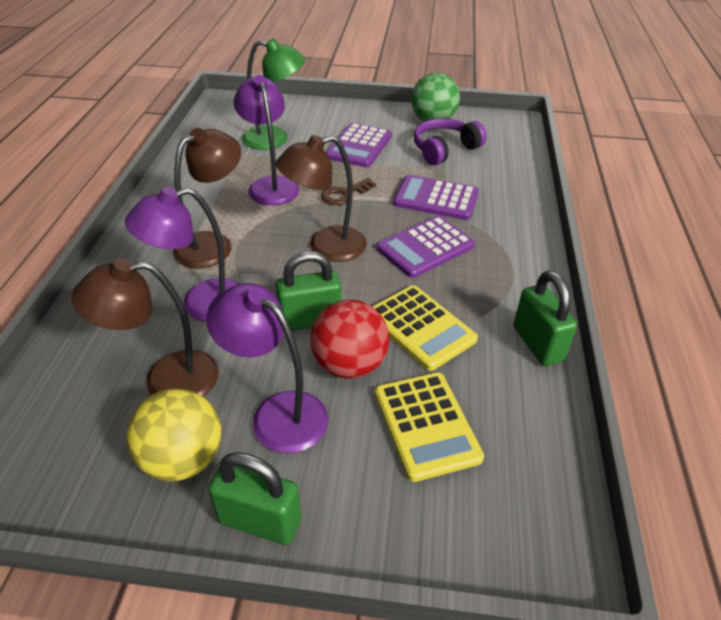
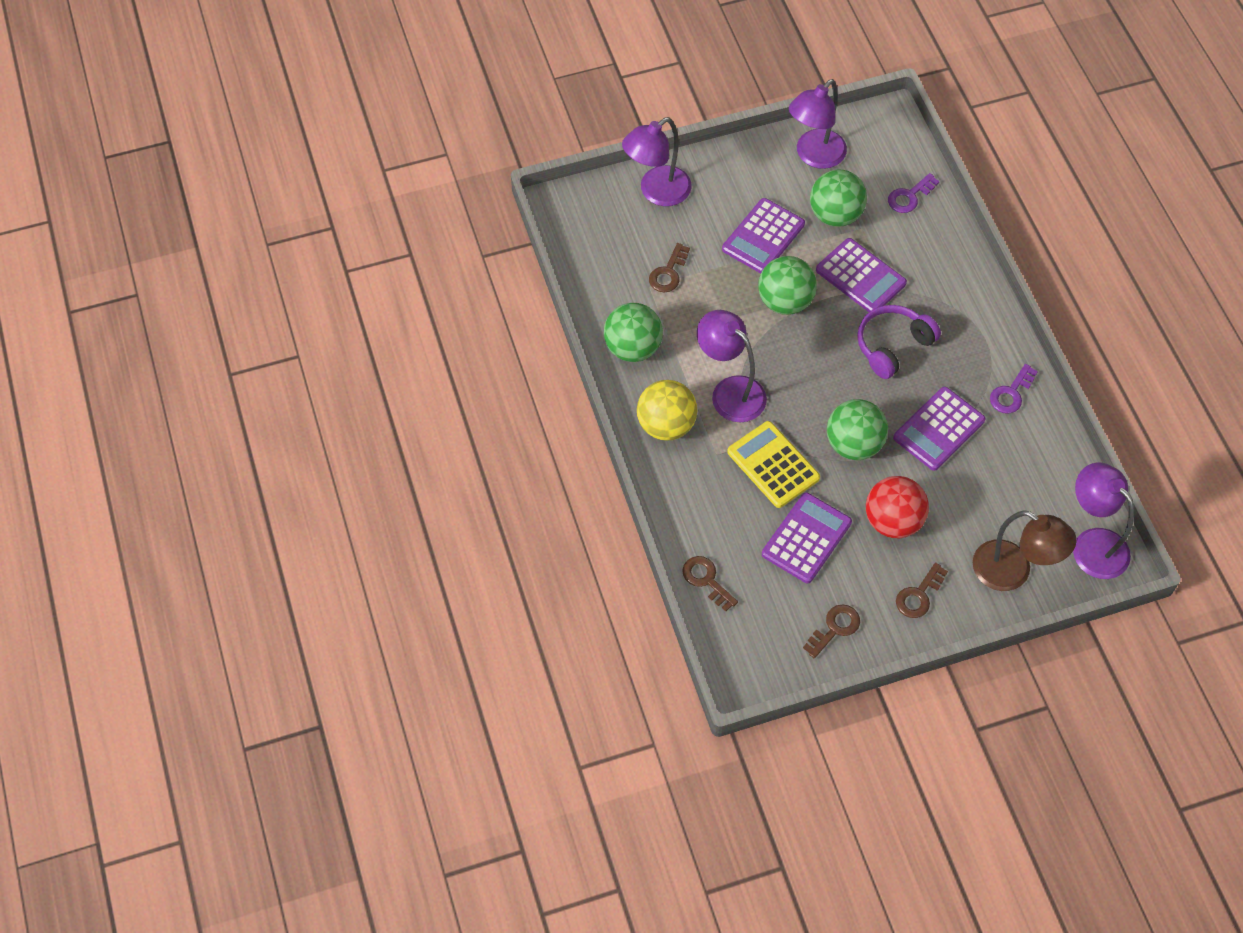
brown key: [321,178,376,205] = 1 -> [649,243,690,292] [682,556,738,611] [803,604,860,659] [896,562,948,618] = 4
brown lamp: [72,259,219,397] [173,128,241,269] [276,135,367,262] = 3 -> [973,510,1077,591] = 1
green ball: [411,73,460,122] = 1 -> [604,303,663,362] [758,256,817,315] [810,169,867,227] [827,399,888,460] = 4
green lamp: [242,38,306,150] = 1 -> none = 0
green padlock: [208,452,301,545] [276,251,342,331] [514,270,577,366] = 3 -> none = 0
purple calculator: [326,123,392,167] [377,216,475,278] [393,175,479,220] = 3 -> [722,198,805,273] [762,493,852,583] [816,238,907,312] [893,387,986,471] = 4
purple key: none = 0 -> [888,173,939,213] [990,364,1038,414] = 2
purple lamp: [125,187,239,322] [206,283,328,453] [234,75,300,205] = 3 -> [622,117,692,206] [697,310,767,422] [789,79,847,169] [1073,462,1134,579] = 4
yellow calculator: [372,285,478,371] [375,372,484,482] = 2 -> [727,421,820,508] = 1

